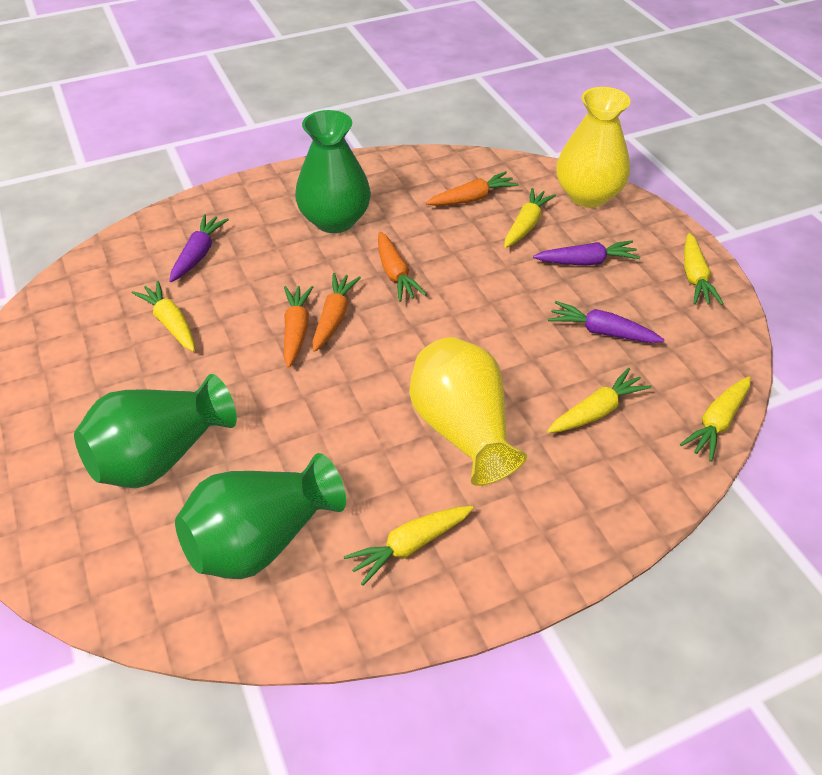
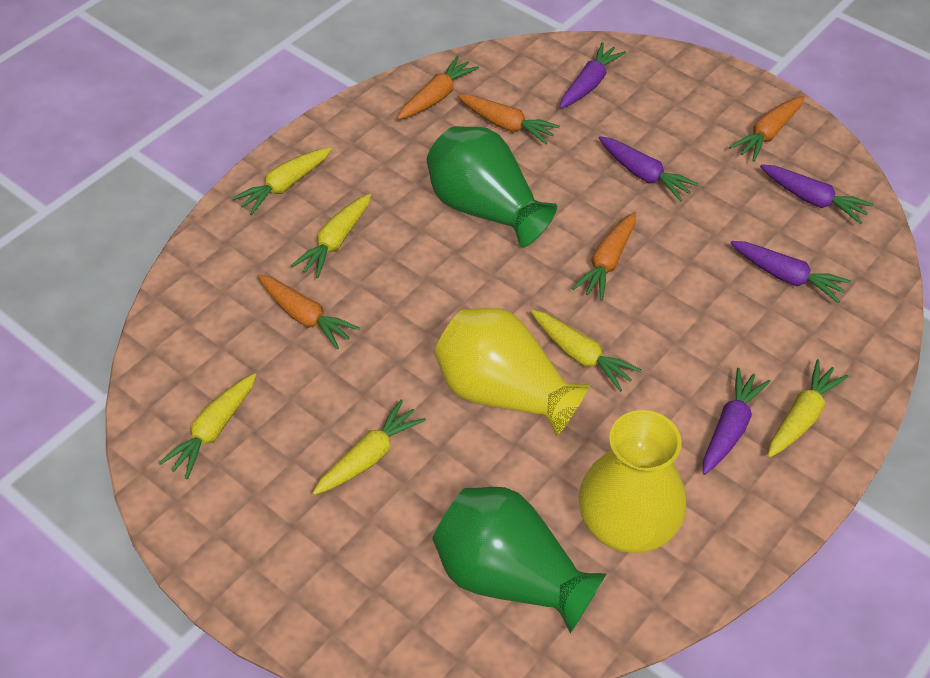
green vase: [74,374,237,488] [175,453,346,579] [295,110,371,233] = 3 -> [427,126,557,248] [432,487,607,633] = 2
orange carrot: [284,286,313,368] [312,273,361,352] [378,232,427,302] [426,171,519,206] = 4 -> [258,275,360,349] [397,56,479,120] [457,94,560,144] [572,212,636,301] [729,96,805,162] = 5
purple carrot: [169,214,229,282] [533,240,640,266] [548,301,665,343] = 3 -> [559,42,626,109] [599,136,699,202] [703,368,770,475] [731,241,851,303] [760,164,874,224] = 5

